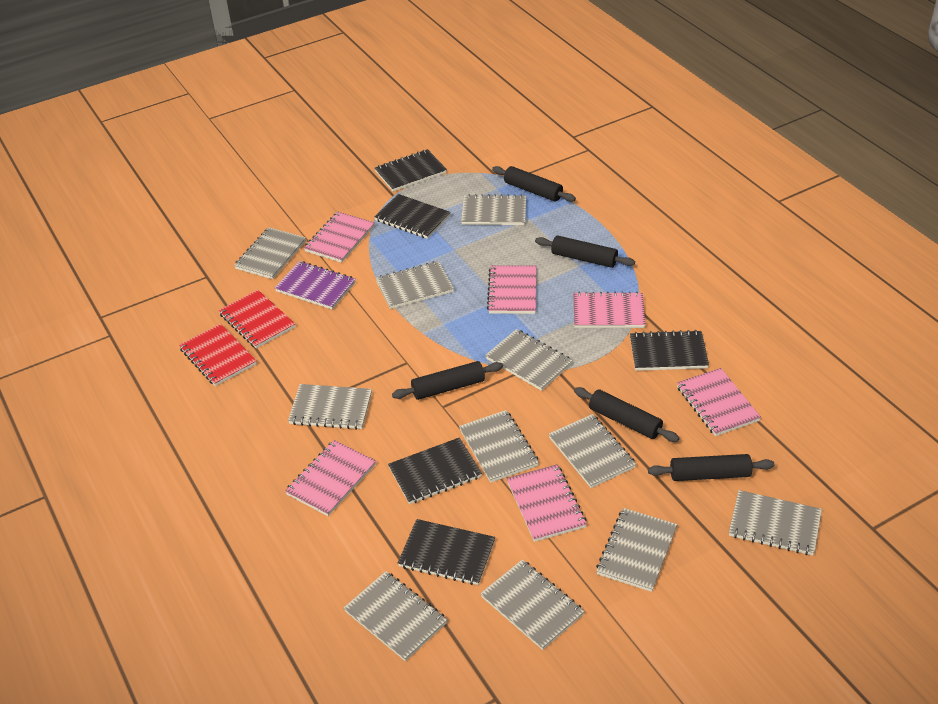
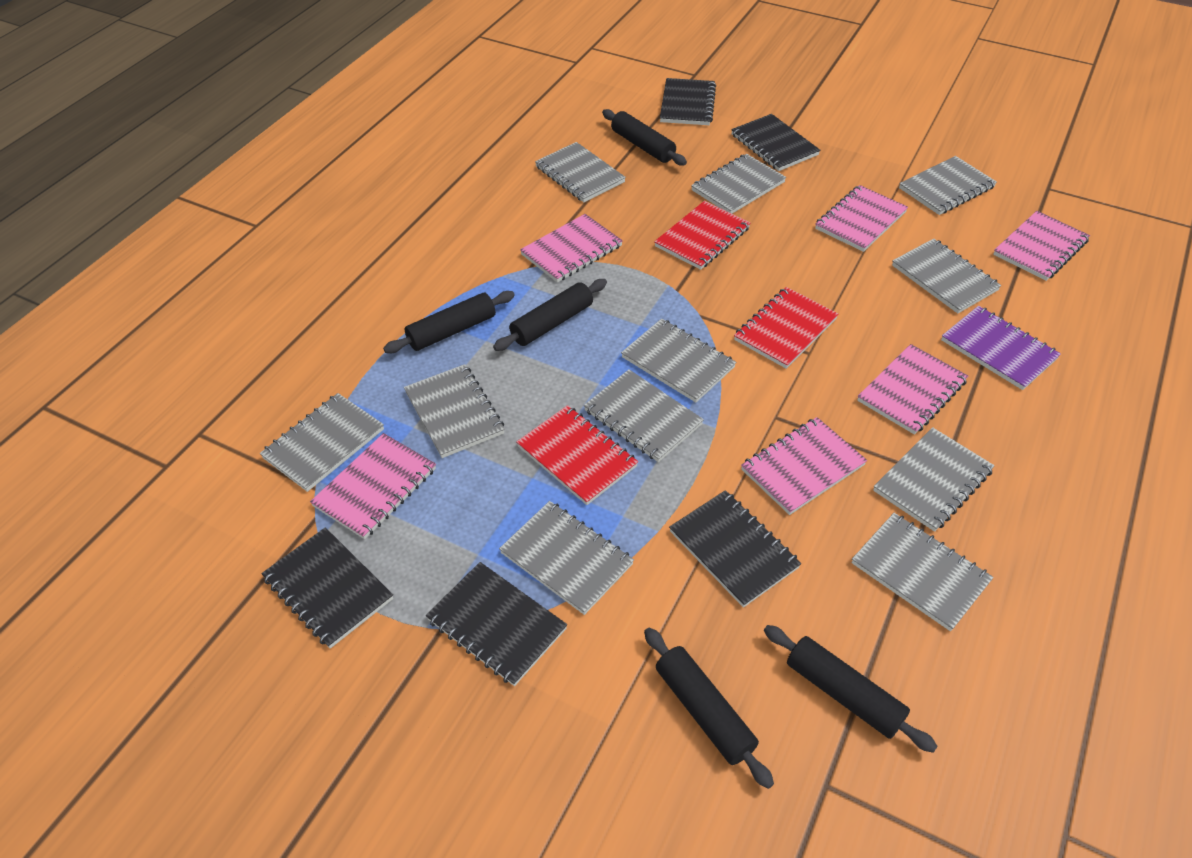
red notebook: [179,324,257,386] [219,290,295,349] = 2 -> [516,405,638,505] [654,201,750,270] [734,287,839,369] = 3

